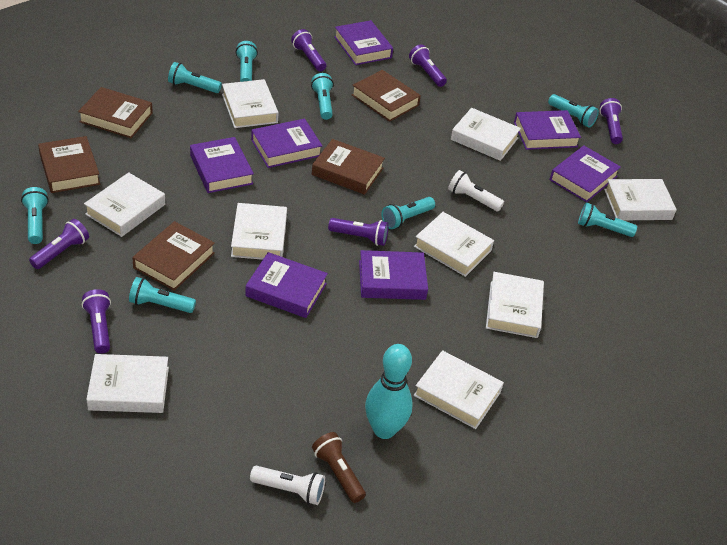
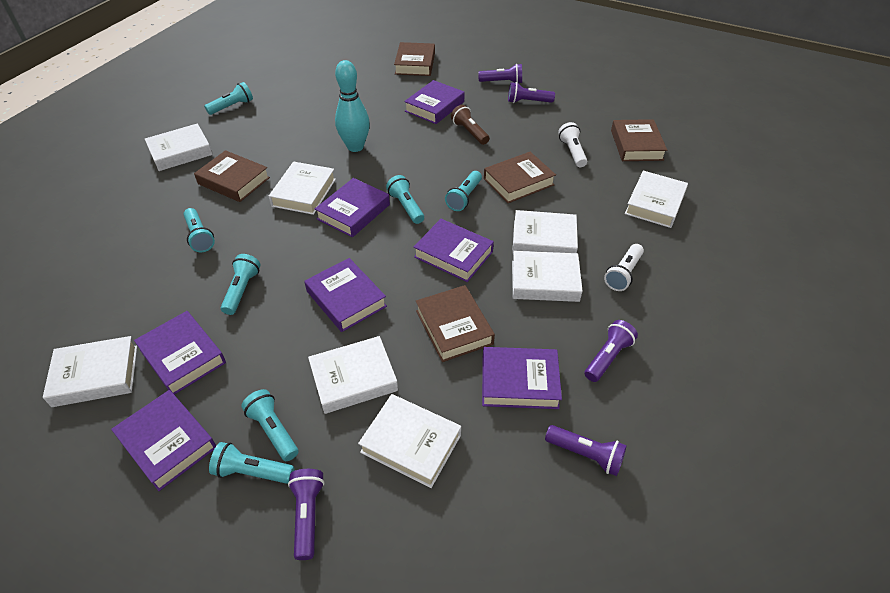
purple flashlight: [29,219,89,269] [82,289,111,354] [291,29,326,72] [328,218,389,246] [409,44,447,87] [600,98,623,144] = 6 -> [288,469,325,560] [478,64,522,83] [508,82,555,103] [545,425,627,476] [584,320,638,382] = 5
turquoise flashlight: [21,187,49,244] [129,277,196,313] [168,62,222,93] [236,41,258,82] [311,73,334,120] [381,197,435,229] [548,94,599,128] [578,202,637,237] = 8 -> [183,208,215,252] [204,82,253,115] [209,442,295,484] [221,254,261,315] [241,389,299,461] [386,175,424,224] [445,171,482,211] = 7
white book: [84,172,165,237] [86,354,169,413] [222,79,279,128] [231,203,287,260] [414,212,494,277] [414,350,504,429] [451,108,521,161] [486,272,544,338] [604,179,677,220] = 9 -> [43,336,137,407] [145,123,213,171] [269,162,336,215] [308,336,398,414] [358,394,461,488] [512,210,578,253] [512,251,583,302] [625,171,688,228] = 8

